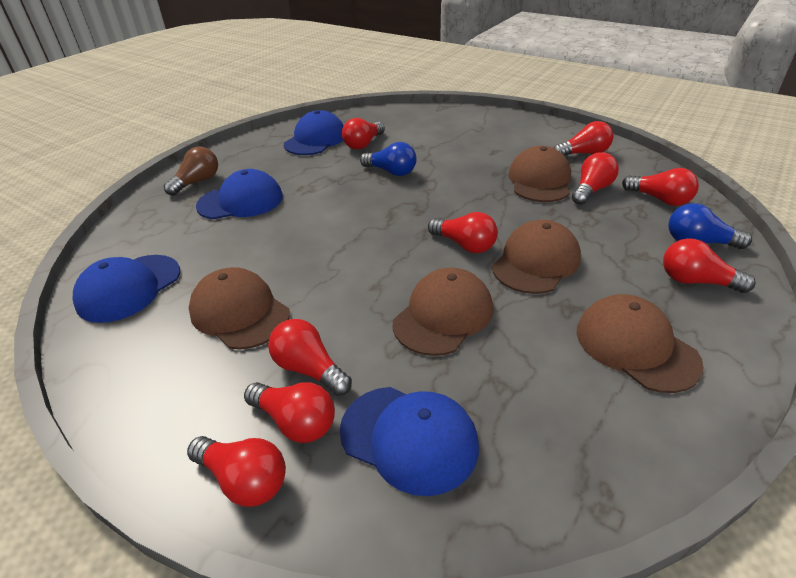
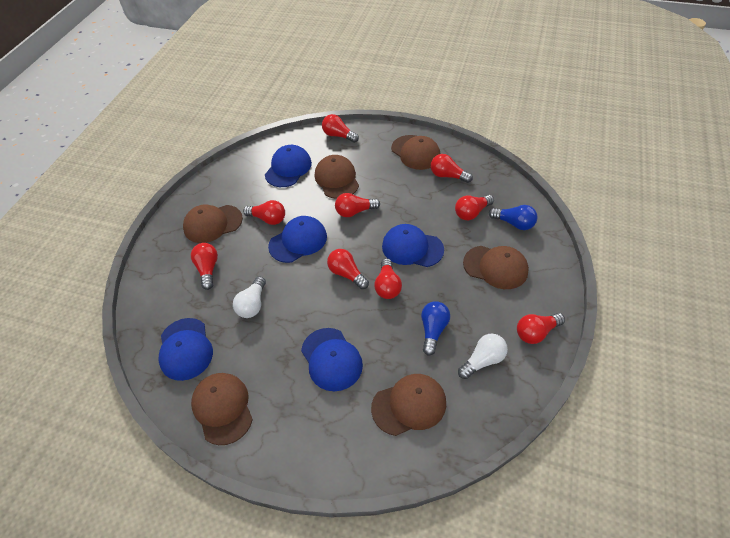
blue cap: [72,255,180,323] [196,169,283,219] [284,110,344,155] [340,387,479,496] = 4 -> [158,318,213,381] [265,145,312,187] [268,216,327,263] [301,328,363,391] [382,224,444,267] = 5
brown cap: [189,267,290,349] [393,268,493,356] [492,220,581,294] [508,146,571,202] [576,294,704,393] = 5 -> [183,205,243,243] [191,373,253,445] [315,155,359,199] [371,374,446,436] [391,135,440,170] [463,246,529,289] = 6
brown light bulb: [164,147,218,196] = 1 -> none = 0
white light bulb: none = 0 -> [233,276,266,318] [458,334,508,379] = 2

